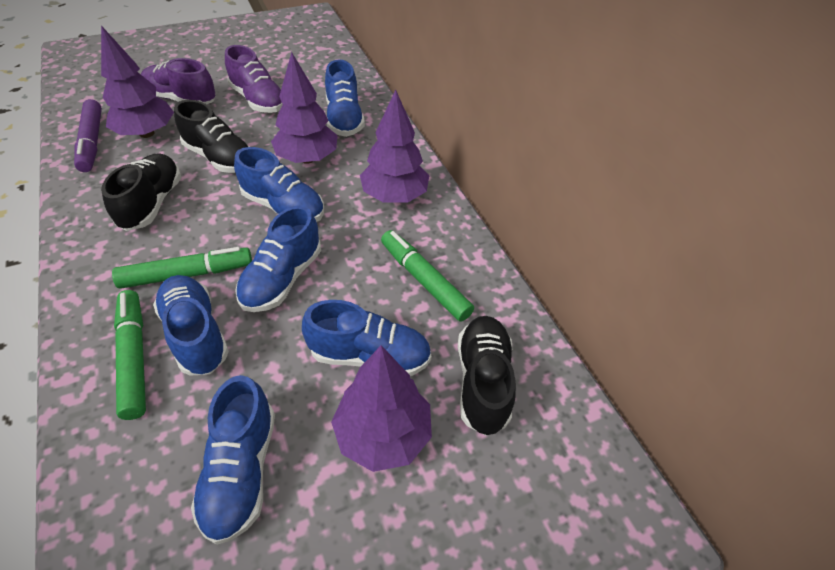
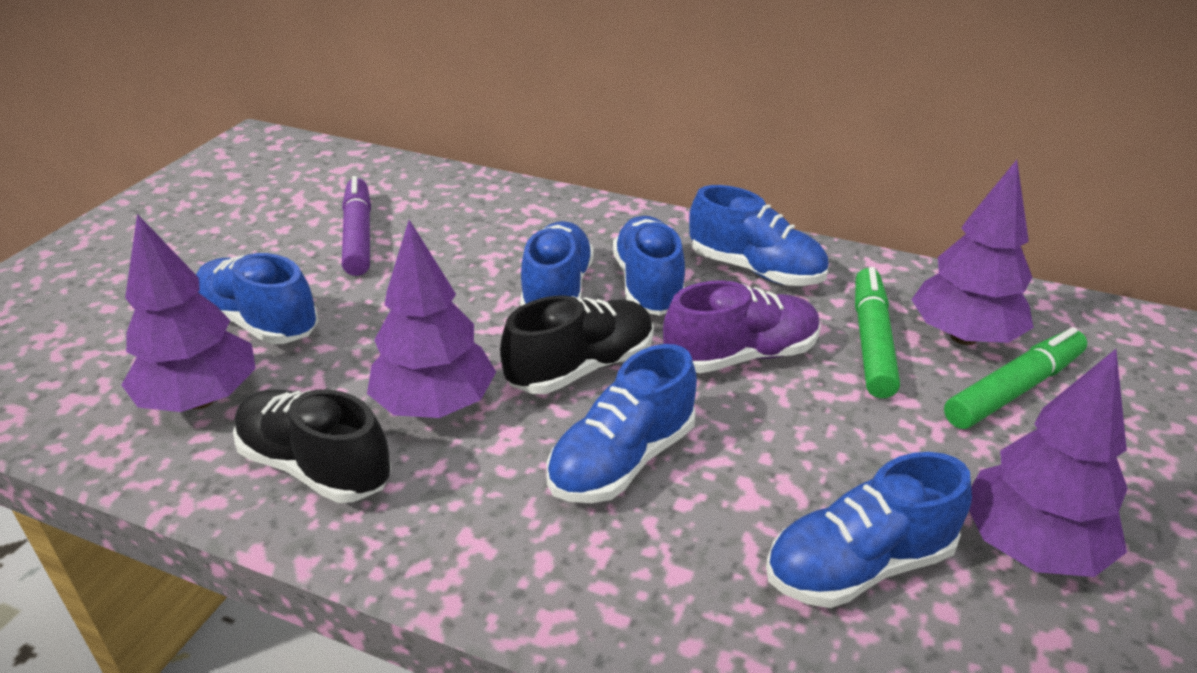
black shoe: [101,153,181,231] [174,100,250,173] [458,316,516,436] = 3 -> [233,389,391,503] [500,295,654,394] = 2
green marker: [112,247,252,289] [114,290,146,420] [381,230,474,322] = 3 -> [855,267,900,398] [944,327,1087,429] = 2
purple shoe: [141,58,216,104] [225,45,283,113] = 2 -> [663,280,821,373] = 1

